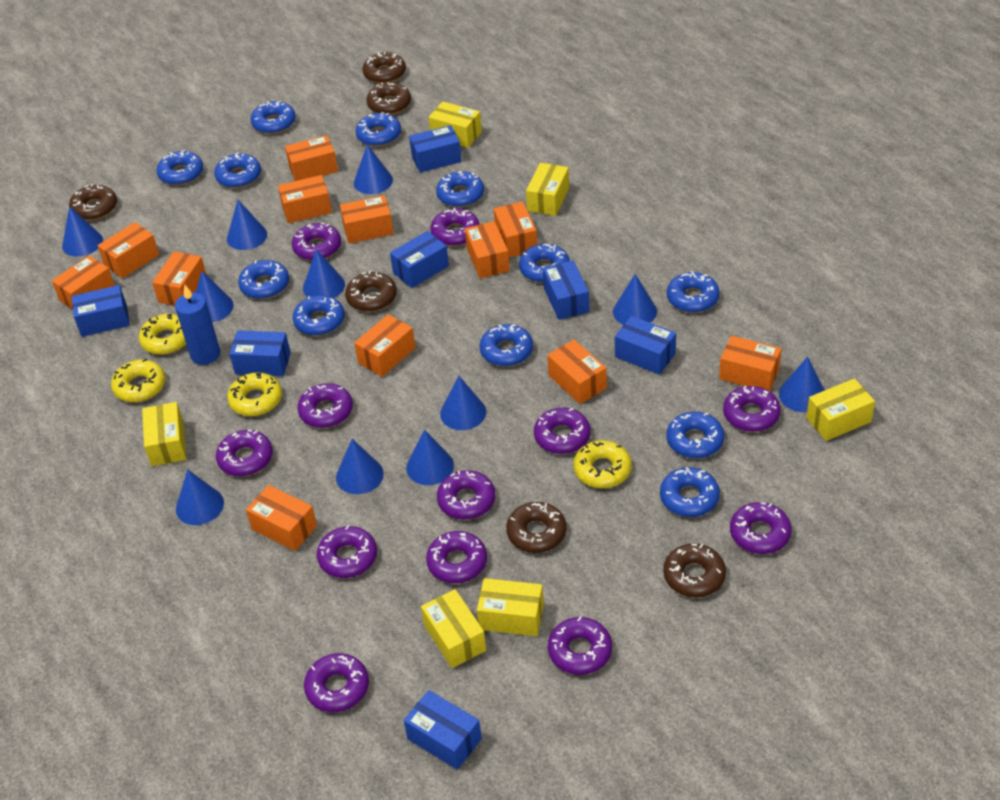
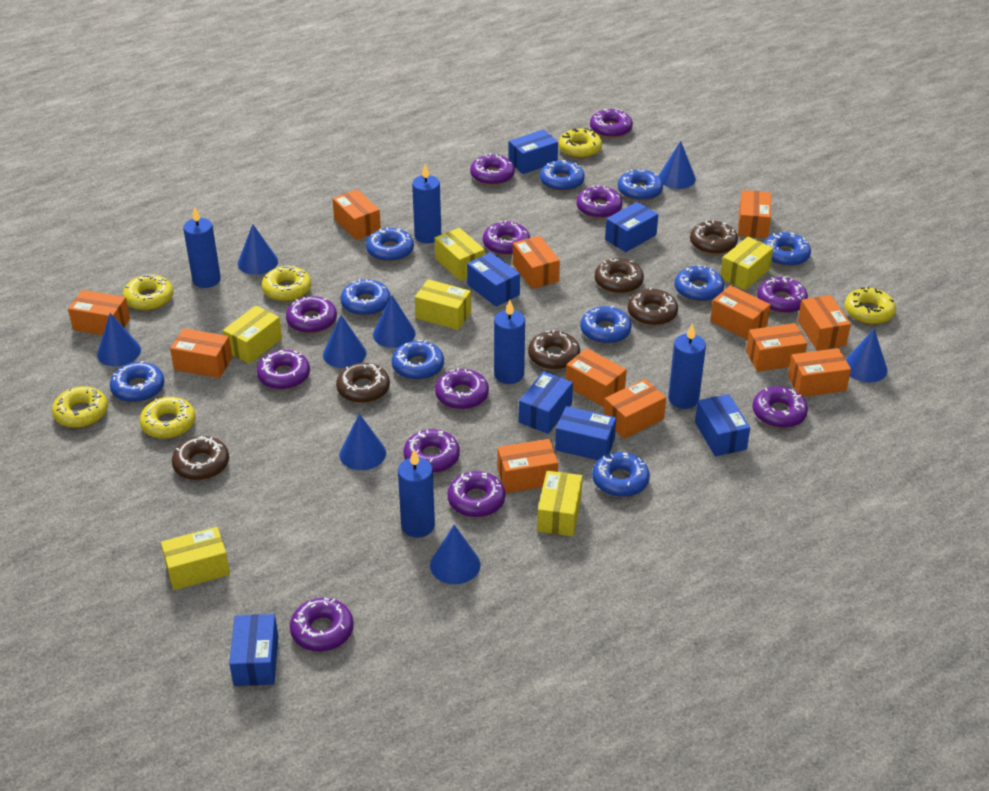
blue candle: [175,285,220,365] = 1 -> [183,206,221,288] [398,449,435,538] [412,164,441,243] [494,300,525,384] [668,323,706,409] = 5
blue cone: [62,206,103,257] [176,469,224,525] [196,271,234,322] [227,200,267,250] [303,249,345,298] [336,439,384,494] [354,144,393,194] [406,429,454,485] [440,376,486,430] [613,274,657,325] [779,357,825,412] = 11 -> [97,313,141,366] [238,224,278,275] [323,315,366,368] [339,414,386,470] [373,295,416,348] [430,525,481,584] [659,141,696,189] [846,329,887,383] = 8
blue donut: [157,150,203,185] [214,152,261,188] [238,260,289,299] [251,101,296,134] [292,295,345,336] [356,112,401,146] [436,171,484,207] [479,324,533,366] [519,244,570,283] [660,467,720,517] [667,271,720,313] [667,411,724,458] = 12 -> [110,361,165,403] [341,279,390,316] [366,228,414,262] [392,340,444,380] [540,160,585,192] [580,306,632,344] [592,452,650,497] [618,169,663,201] [675,265,724,302] [764,232,811,267] = 10
yellow donut: [111,359,165,402] [139,314,186,355] [227,372,282,416] [573,440,632,488] = 4 -> [52,386,108,428] [123,274,173,311] [140,397,196,439] [262,265,311,302] [559,128,602,158] [845,286,896,325] = 6

